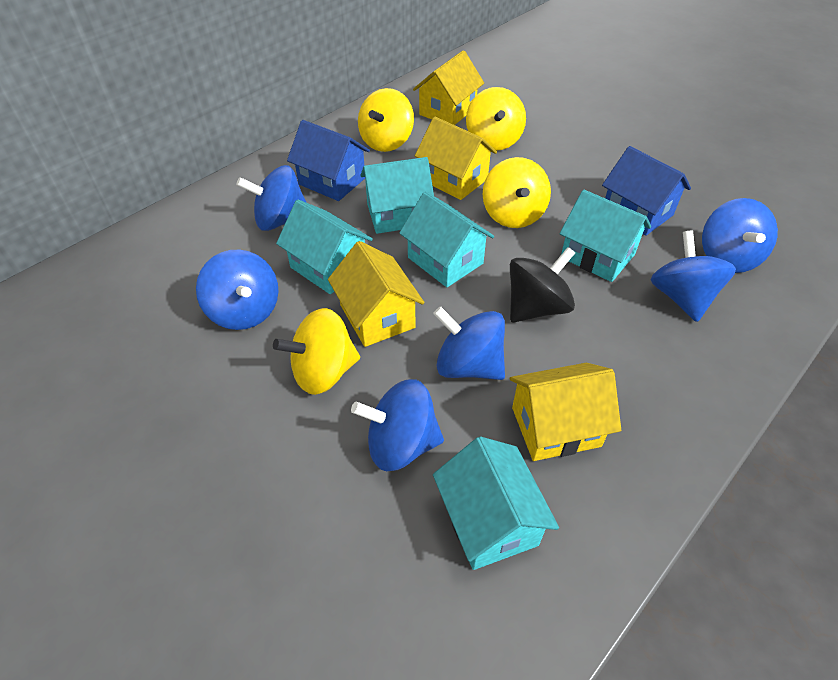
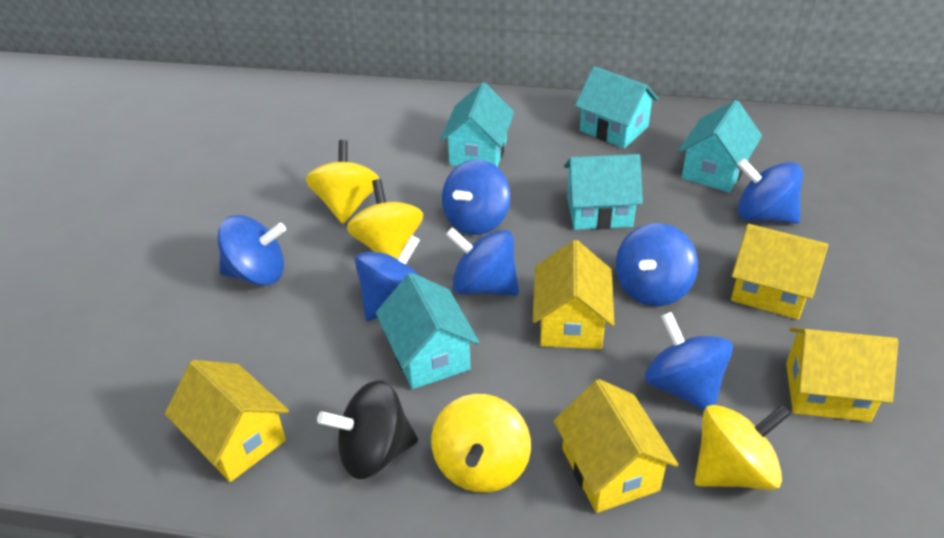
blue house: [287,120,370,201] [602,146,691,236] = 2 -> none = 0
blue spinning top: [196,250,279,330] [236,165,307,231] [351,379,444,471] [433,306,505,380] [651,230,736,322] [702,198,778,273] = 6 -> [218,215,286,286] [355,235,420,321] [442,159,510,235] [446,227,519,296] [616,223,698,306] [645,312,733,411] [737,158,803,224] = 7
yellow house: [328,241,424,347] [413,51,484,125] [415,117,497,200] [510,363,621,461] = 4 -> [165,360,289,482] [533,240,614,349] [553,379,679,513] [731,224,828,319] [786,327,898,422] = 5

